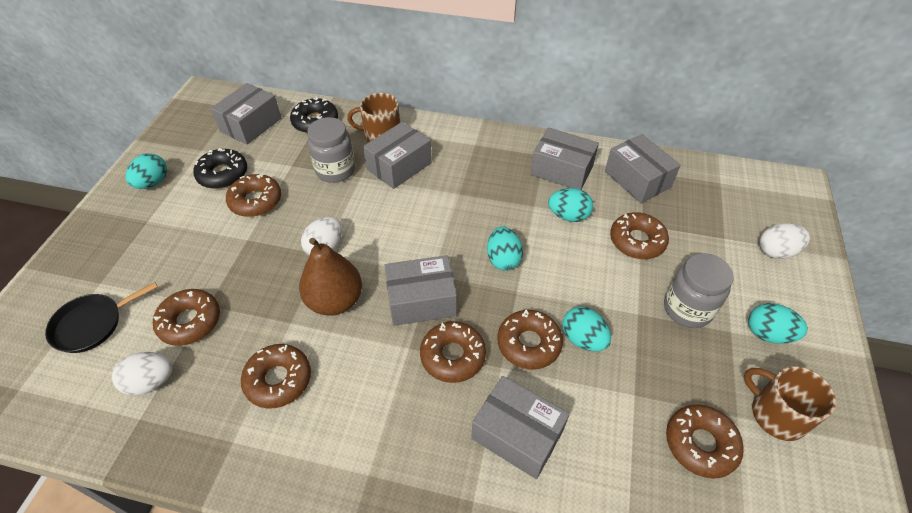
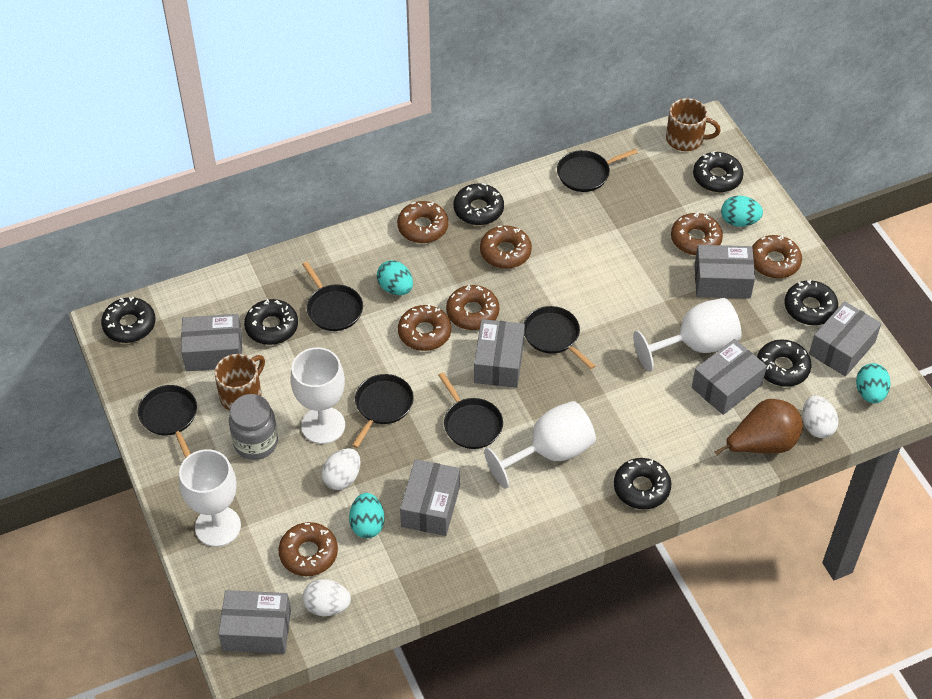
black donut: [193,148,247,189] [290,97,338,133] = 2 -> [101,297,156,343] [244,299,298,345] [453,183,504,225] [614,458,671,509] [693,151,744,192] [757,339,811,387] [784,280,838,325] = 7
black pan: [45,282,158,353] = 1 -> [138,385,197,458] [302,262,363,331] [352,374,414,448] [438,372,503,449] [524,306,595,369] [557,149,638,192] = 6
grey box: [210,83,281,145] [363,122,432,189] [385,255,457,326] [471,376,570,479] [531,128,599,190] [605,134,681,203] = 6 -> [181,314,242,371] [218,590,291,654] [400,459,460,536] [474,319,525,388] [692,339,767,415] [695,245,755,299] [809,301,882,377] = 7
grey jar: [307,117,355,183] [664,253,734,328] = 2 -> [229,394,278,460] = 1
turquoise egg: [126,153,167,189] [487,226,523,271] [548,188,593,222] [562,306,611,351] [748,303,808,344] = 5 -> [349,493,384,538] [377,260,413,295] [721,196,763,227] [856,363,891,404] = 4
white goblet: none = 0 -> [179,449,241,547] [290,347,345,444] [484,401,596,489] [633,298,742,372] = 4

